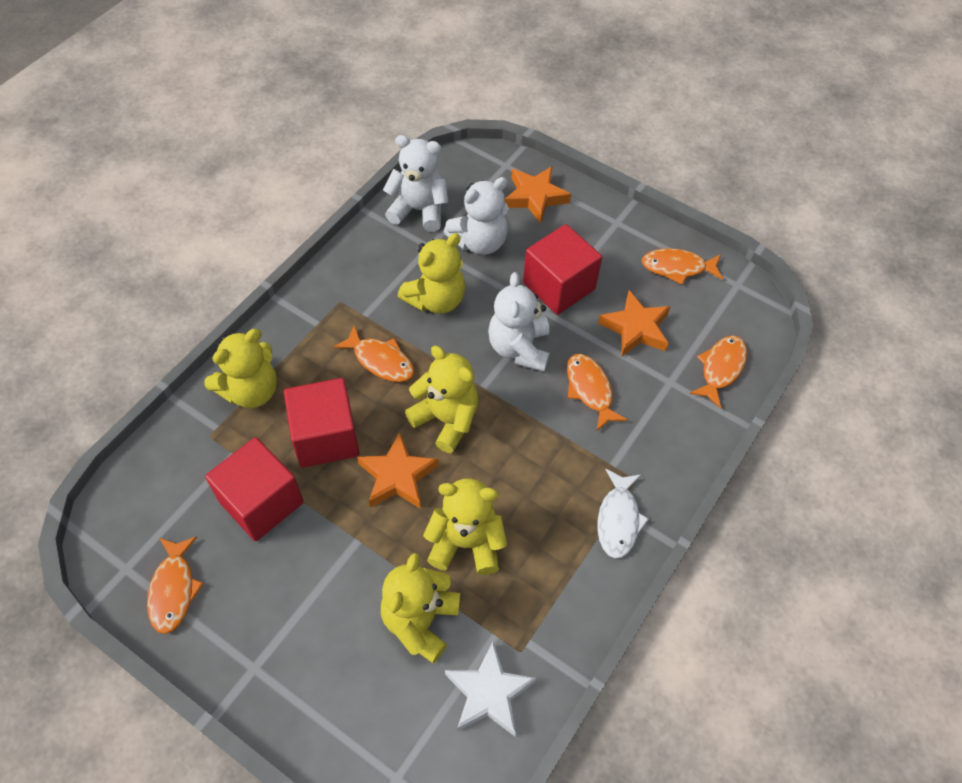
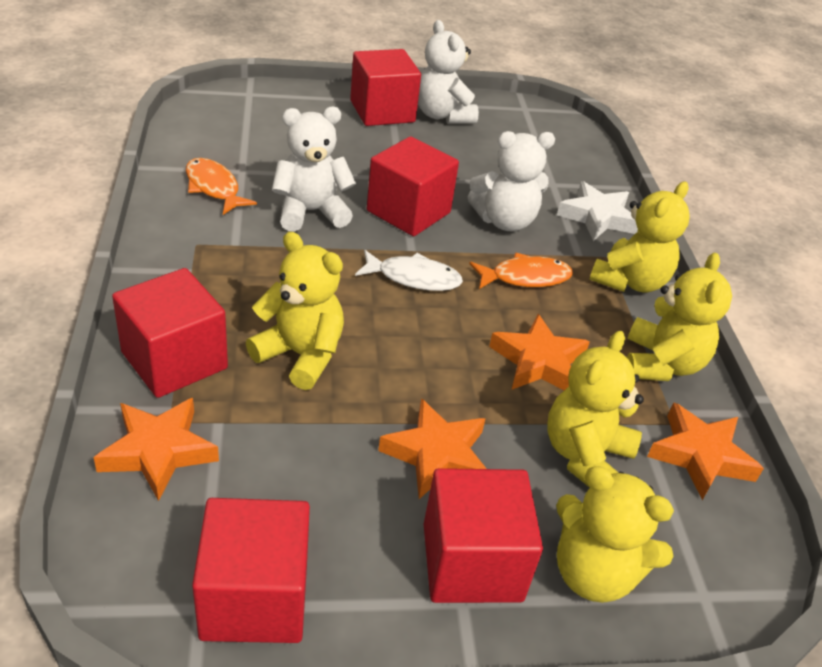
orange fish: [147,536,204,634] [333,326,414,382] [567,354,628,432] [641,249,723,285] [689,335,747,408] = 5 -> [186,158,257,215] [469,253,573,289] = 2
orange star: [357,432,439,509] [505,166,571,224] [598,290,671,356] = 3 -> [93,398,219,501] [378,398,487,499] [489,314,590,390] [647,402,764,500] = 4
red cube: [205,437,304,541] [284,378,360,468] [523,224,602,315] = 3 -> [112,268,228,398] [192,498,310,643] [350,49,421,126] [367,136,459,236] [424,468,543,603] = 5

